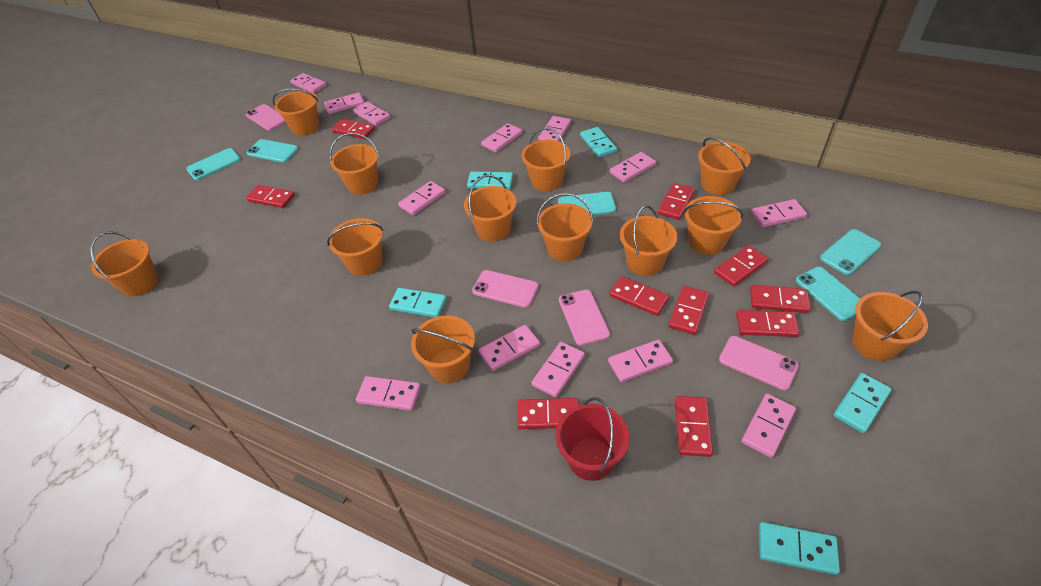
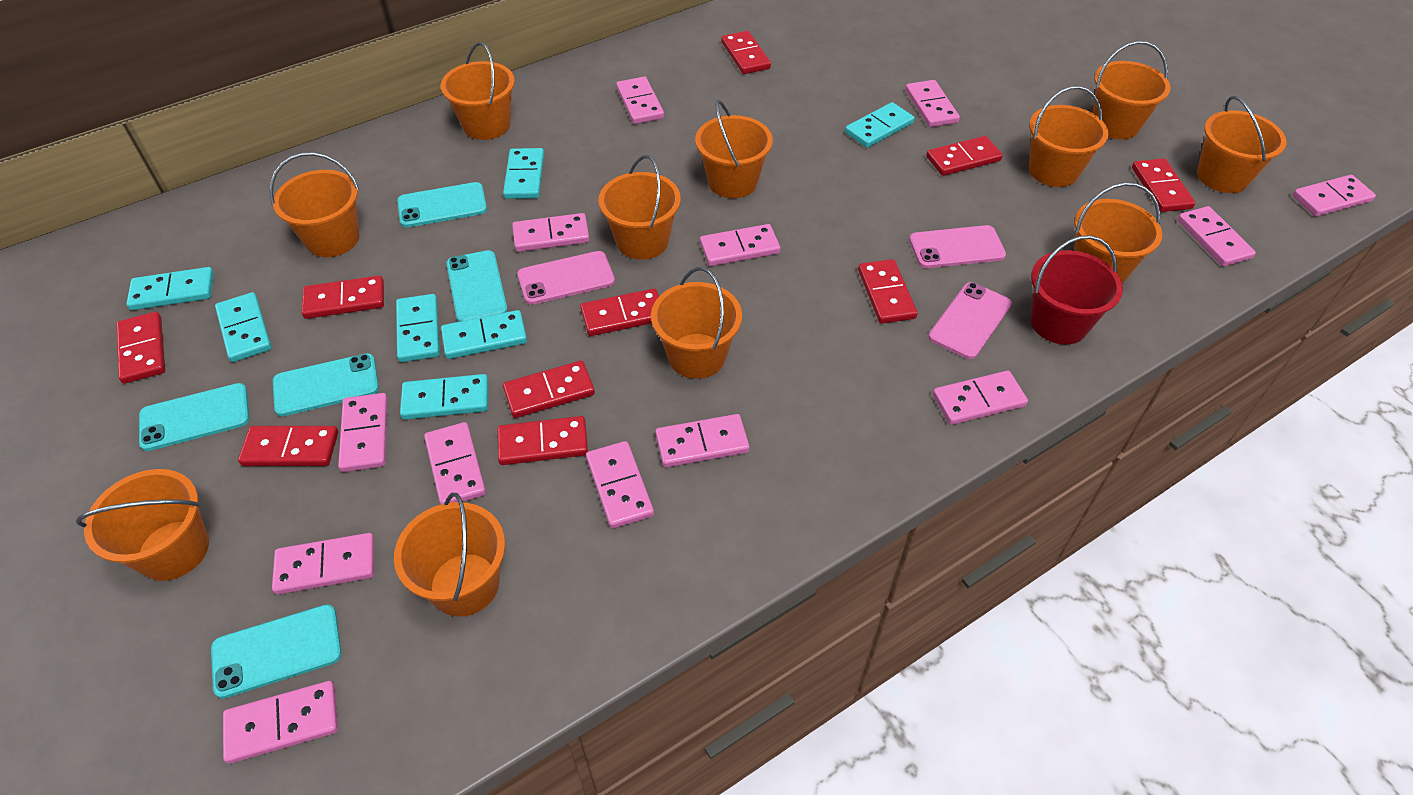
orange bucket: [90,231,158,297] [273,88,319,136] [327,218,384,276] [329,133,379,195] [411,315,475,383] [464,175,516,242] [522,127,570,191] [536,193,593,261] [620,205,677,276] [684,196,743,255] [698,137,751,195] [852,291,928,361] = 12 -> [76,469,209,581] [270,152,360,257] [394,493,505,617] [441,42,515,140] [598,155,681,260] [651,267,742,379] [695,100,773,198] [1029,86,1109,187] [1074,182,1162,284] [1093,41,1171,139] [1197,96,1286,193] = 11
pink phone: [246,104,285,131] [472,270,539,308] [559,289,610,346] [719,336,799,390] = 4 -> [517,251,615,305] [909,225,1006,268] [928,282,1012,359] = 3
turquoise domino: [389,288,446,317] [467,172,513,190] [580,127,617,157] [759,522,840,575] [834,373,892,433] = 5 -> [126,267,214,310] [215,292,272,362] [396,294,440,362] [400,374,488,420] [441,310,527,359] [503,148,544,199] [845,102,915,148] = 7

